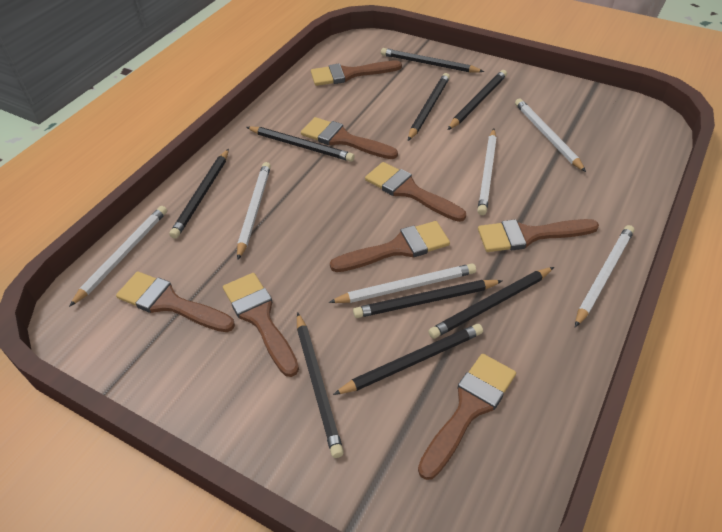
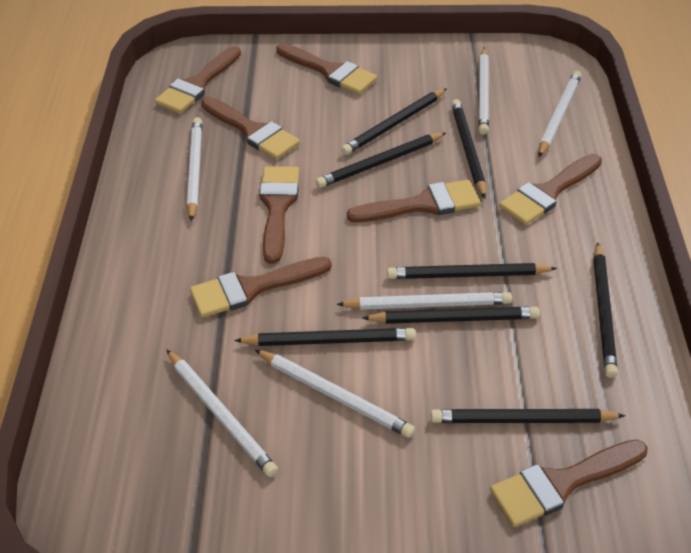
black pencil: [169,149,229,239] [247,126,355,162] [297,312,344,458] [333,324,483,395] [353,280,503,318] [381,48,484,73] [408,73,450,141] [428,267,554,339] [448,70,507,130] = 9 -> [234,328,416,346] [316,133,446,188] [341,88,447,155] [362,307,540,324] [387,263,557,279] [431,409,626,423] [451,99,486,199] [594,242,618,378] = 8

